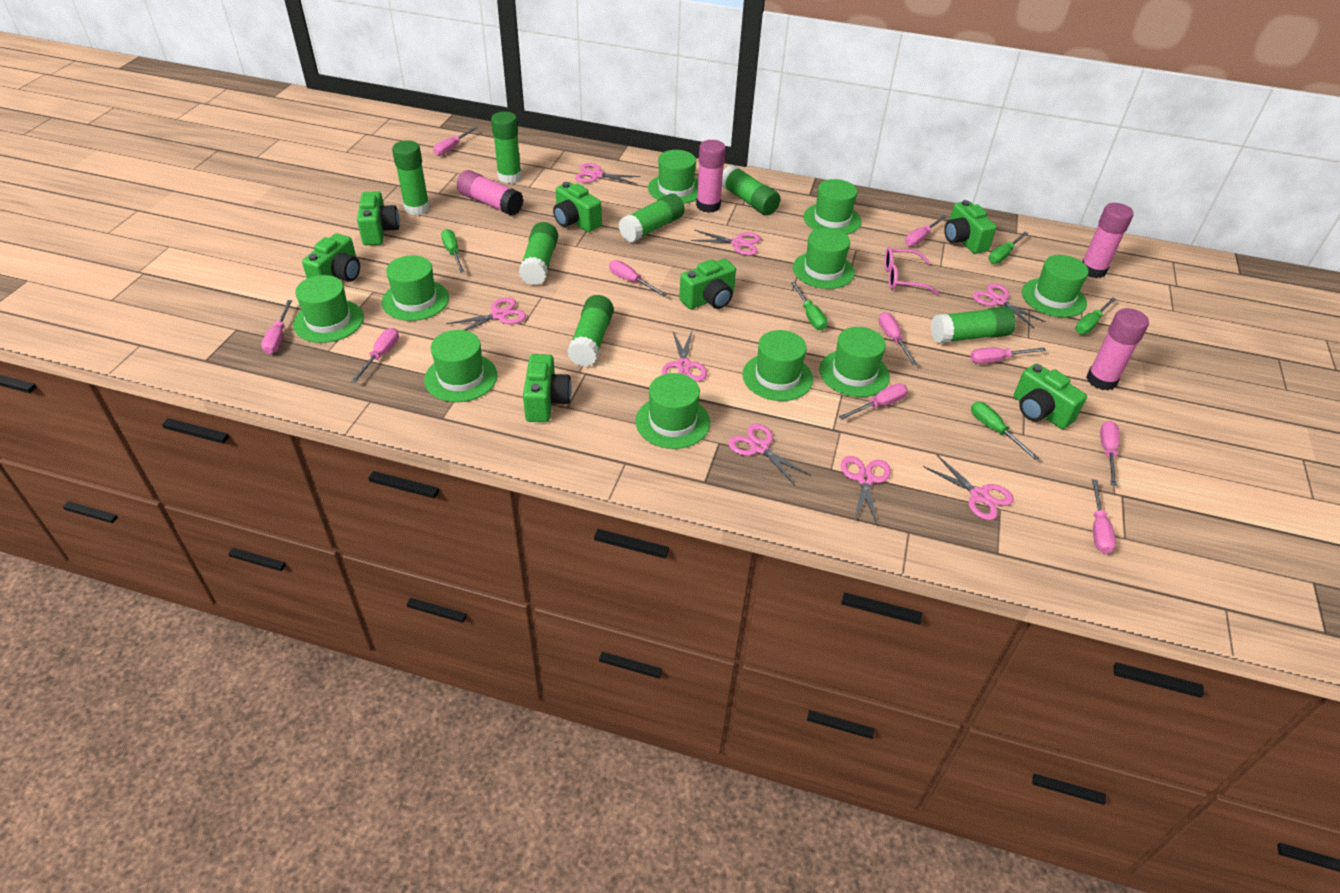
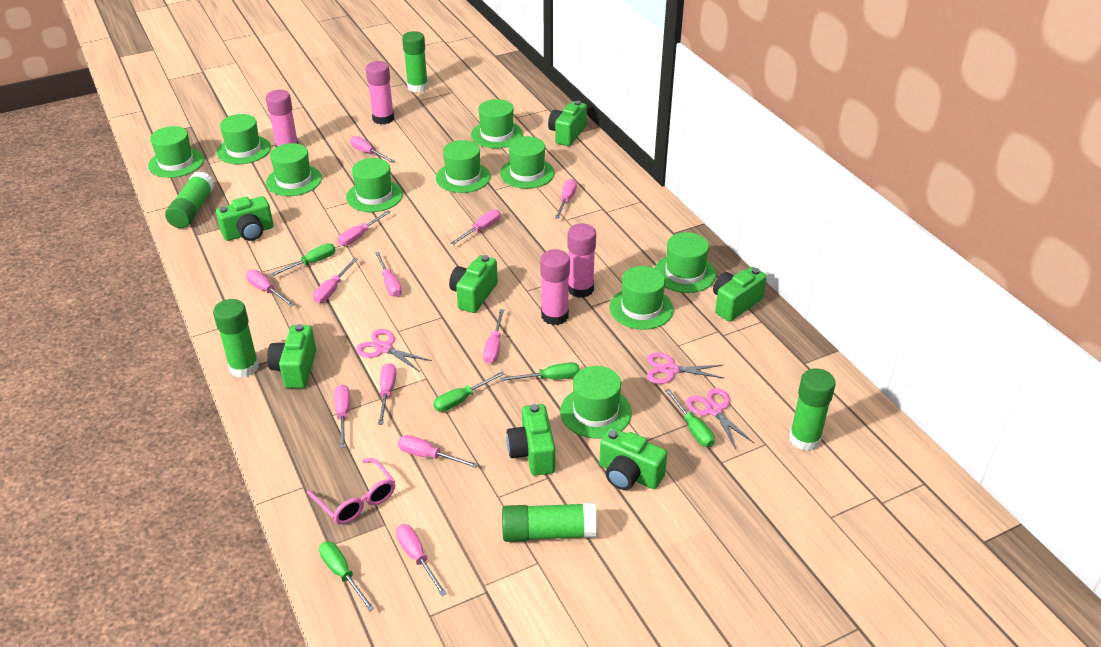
green glue stick: [392,140,430,215] [491,112,522,184] [519,222,558,285] [567,295,614,367] [619,193,685,242] [722,165,780,216] [931,306,1016,344] = 7 -> [165,171,215,228] [213,299,259,378] [402,31,428,93] [502,503,597,542] [789,368,836,451] = 5
pink scissors: [446,297,526,331] [575,163,640,184] [662,329,707,381] [691,230,761,256] [728,424,811,485] [841,456,891,527] [923,455,1014,520] [972,283,1046,328] = 8 -> [356,329,432,372] [647,352,725,384] [686,388,754,449] = 3
pink screwdriver: [261,300,292,354] [351,328,399,383] [433,126,478,156] [609,260,667,296] [839,383,908,420] [878,312,917,365] [905,215,947,247] [970,348,1046,364] [1092,479,1116,554] [1100,421,1120,486] = 10 -> [246,270,295,306] [313,258,358,303] [334,384,350,448] [338,210,391,246] [350,136,395,163] [375,252,402,297] [378,363,397,425] [396,524,447,596] [398,435,478,468] [450,209,501,245] [483,309,504,364] [555,179,577,219] = 12

